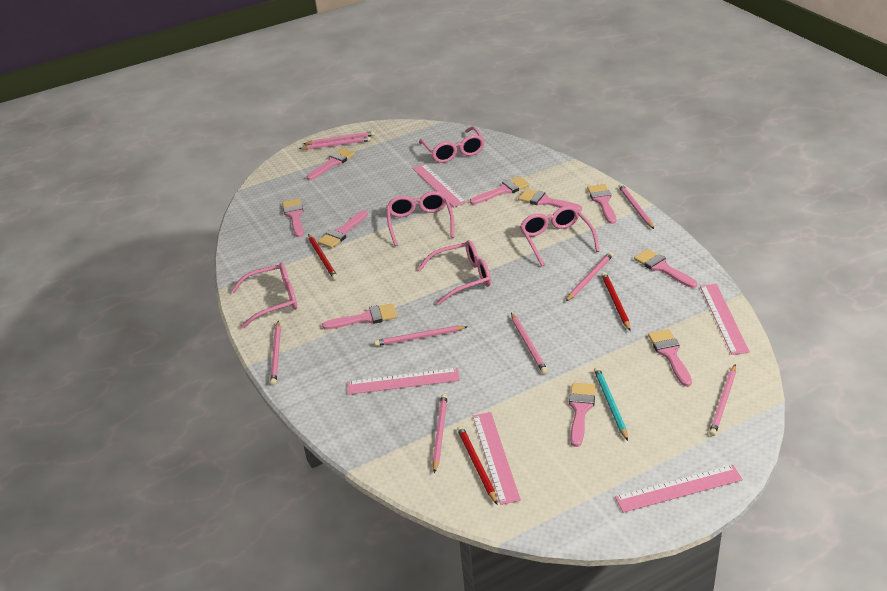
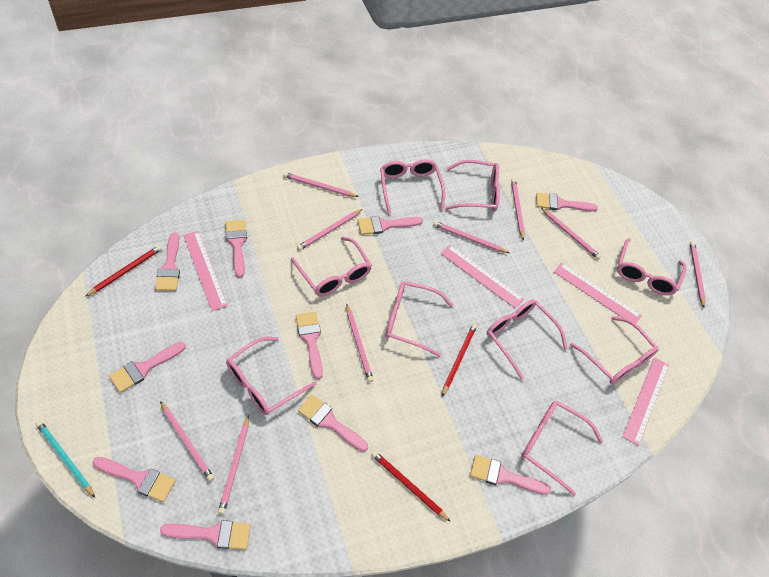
pink glasses: [231,263,297,329] [386,191,454,246] [418,240,491,305] [419,126,485,163] [520,206,599,266] = 5 -> [226,337,317,415] [291,236,372,296] [380,159,445,214] [386,281,453,357] [446,160,500,212] [487,300,568,380] [521,401,603,496] [570,316,659,384] [617,238,686,295] = 9
pink ruler: [347,368,460,395] [412,164,467,207] [473,412,521,505] [615,465,743,513] [700,284,750,355] = 5 -> [183,231,228,311] [441,245,524,309] [554,263,642,323] [623,357,669,446] = 4

